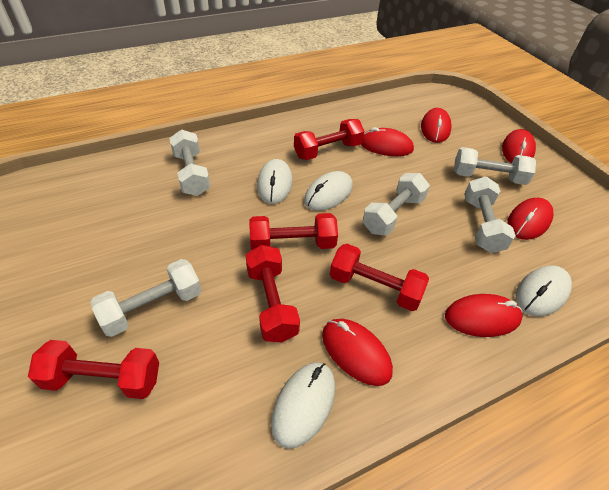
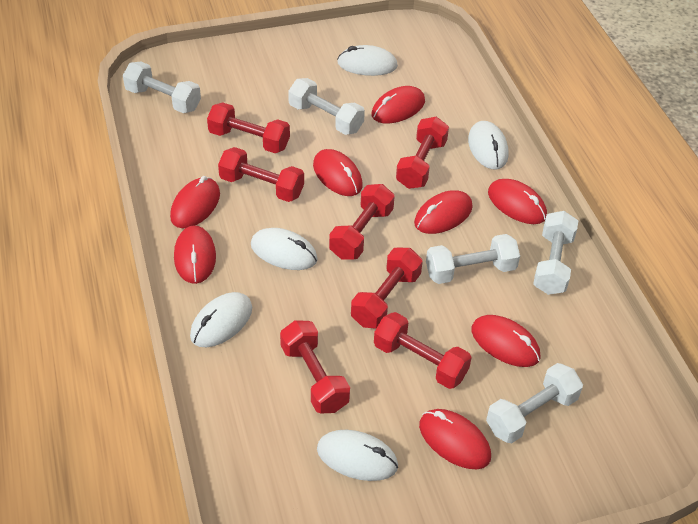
red dumbbell: [28,340,159,399] [246,245,300,342] [249,213,338,250] [294,119,364,160] [330,244,429,311] = 5 -> [207,102,290,153] [218,147,304,202] [280,320,350,413] [329,184,395,260] [351,248,423,329] [374,312,472,389] [396,117,449,189] = 7
red mouse: [322,319,393,386] [361,127,414,156] [421,108,452,143] [445,294,523,337] [502,129,536,163] [507,198,553,240] = 6 -> [170,176,220,228] [174,225,216,284] [313,149,363,196] [371,86,425,123] [414,190,473,234] [419,409,491,469] [471,315,540,367] [488,179,547,224] = 8
white mouse: [257,159,293,204] [271,362,335,449] [304,171,353,211] [516,265,572,316] = 4 -> [190,292,252,347] [251,228,318,270] [317,430,398,481] [337,45,398,76] [468,121,509,170] = 5

